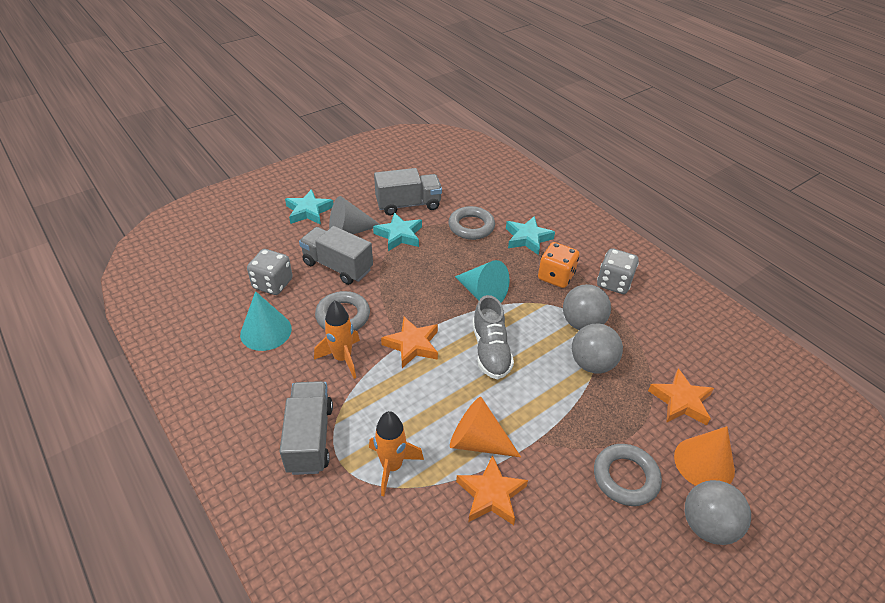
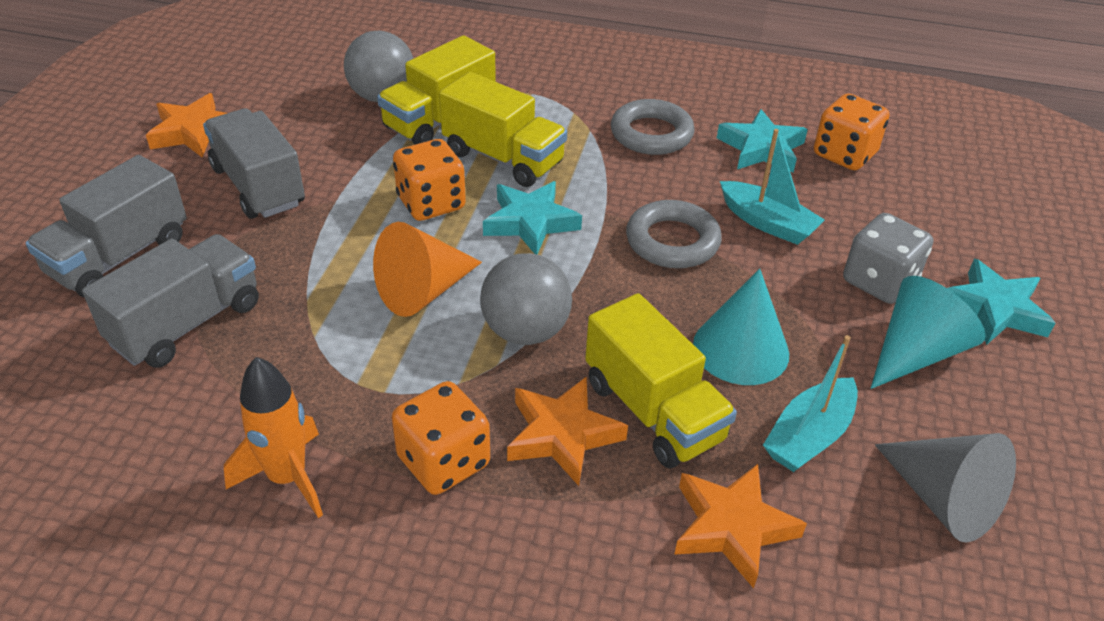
grey ball: [563,284,611,330] [572,323,623,374] [685,480,751,545] = 3 -> [344,31,413,102] [480,253,572,345] = 2
grey dice: [247,249,293,295] [597,248,639,294] = 2 -> [843,213,933,304] = 1
grey ring: [315,291,370,331] [448,206,495,240] [594,444,662,506] = 3 -> [611,99,695,155] [626,200,722,268] = 2
grey shoe: [472,295,514,379] = 1 -> none = 0
orange cone: [450,397,521,457] [674,426,735,486] = 2 -> [373,222,482,317] = 1
orange dice: [538,242,579,288] = 1 -> [392,381,490,495] [393,139,466,221] [814,93,890,170] = 3
orange rocket: [314,300,360,379] [369,411,424,496] = 2 -> [224,357,323,518] = 1
turquoise boat: none = 0 -> [720,129,825,245] [763,335,858,472] = 2
yellow truck: none = 0 -> [377,35,496,145] [439,72,567,187] [585,293,737,469] = 3

